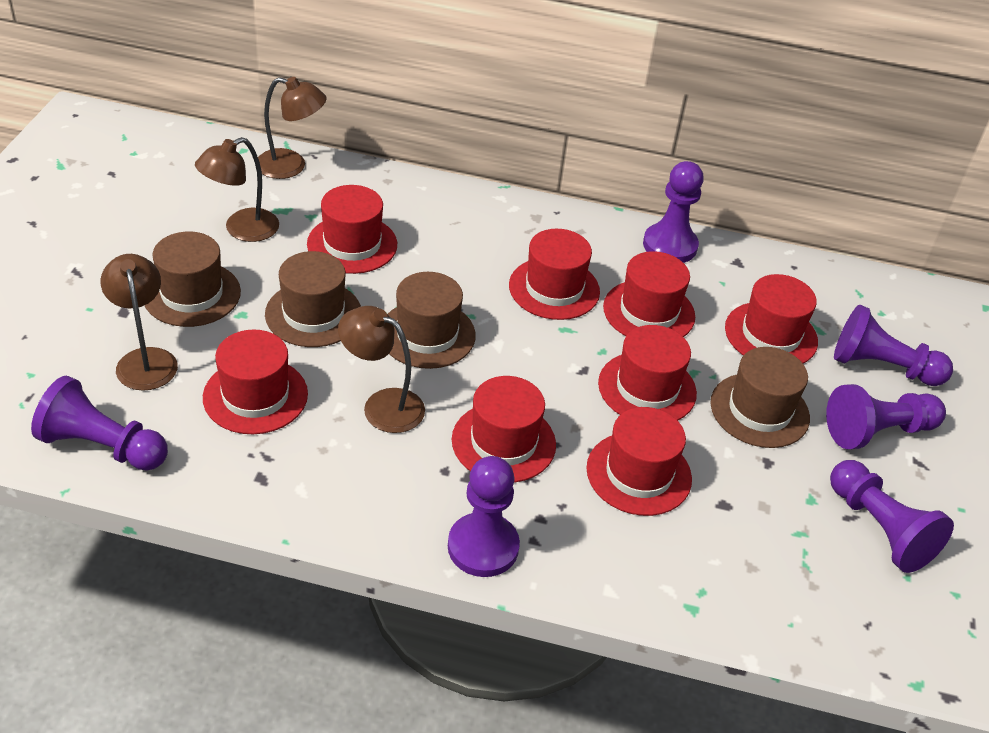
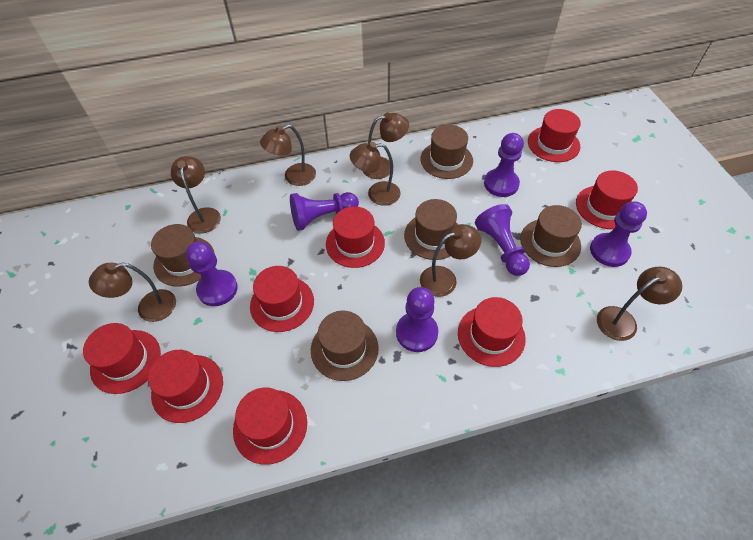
brown hat: [144,232,241,327] [265,251,361,347] [388,272,476,369] [711,347,810,448] = 4 -> [151,224,215,287] [311,311,379,381] [404,199,458,260] [420,125,473,179] [520,205,582,267] = 5
brown lamp: [100,254,178,391] [195,137,279,242] [258,77,327,179] [338,306,425,433] = 4 -> [89,262,176,322] [171,156,221,234] [260,125,316,186] [350,142,400,206] [363,113,409,179] [420,224,481,297] [597,267,682,341] = 7

